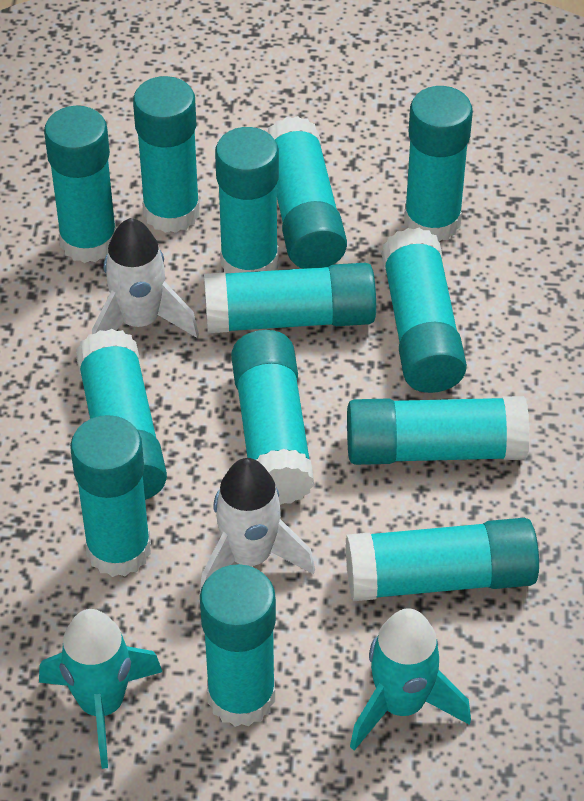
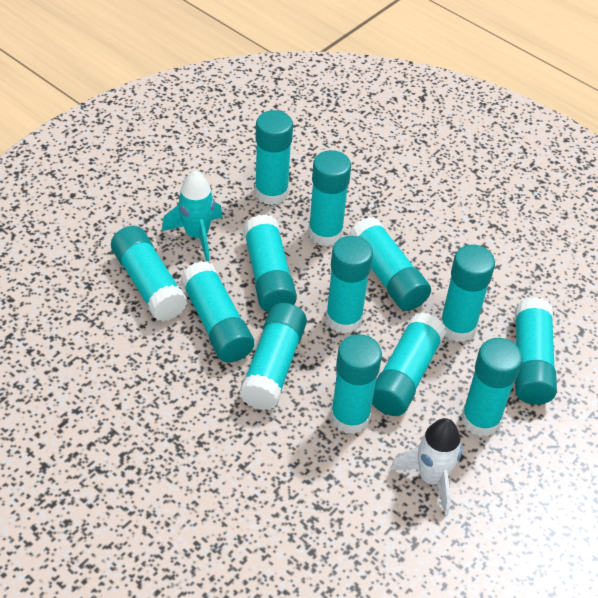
turquoise rocket: [39,609,162,769] [350,608,471,751] = 2 -> [162,171,223,262] = 1
white rocket: [92,218,199,338] [200,458,315,592] = 2 -> [390,418,462,515] = 1

